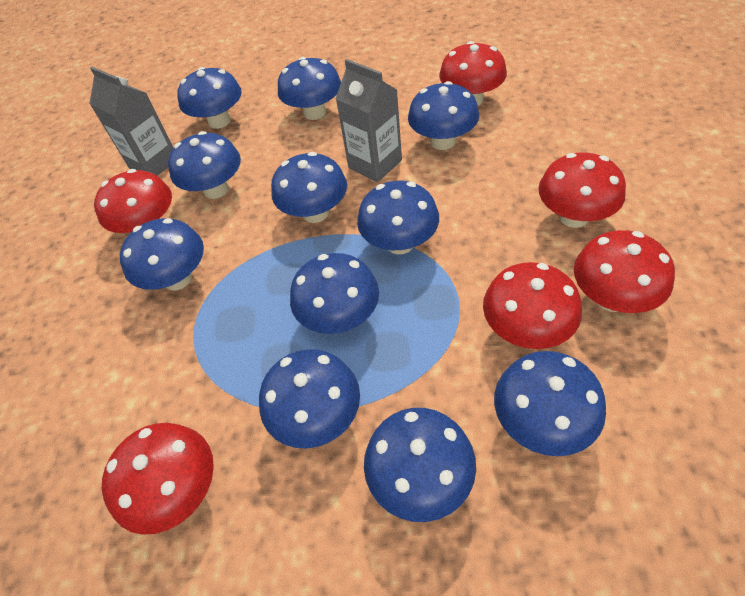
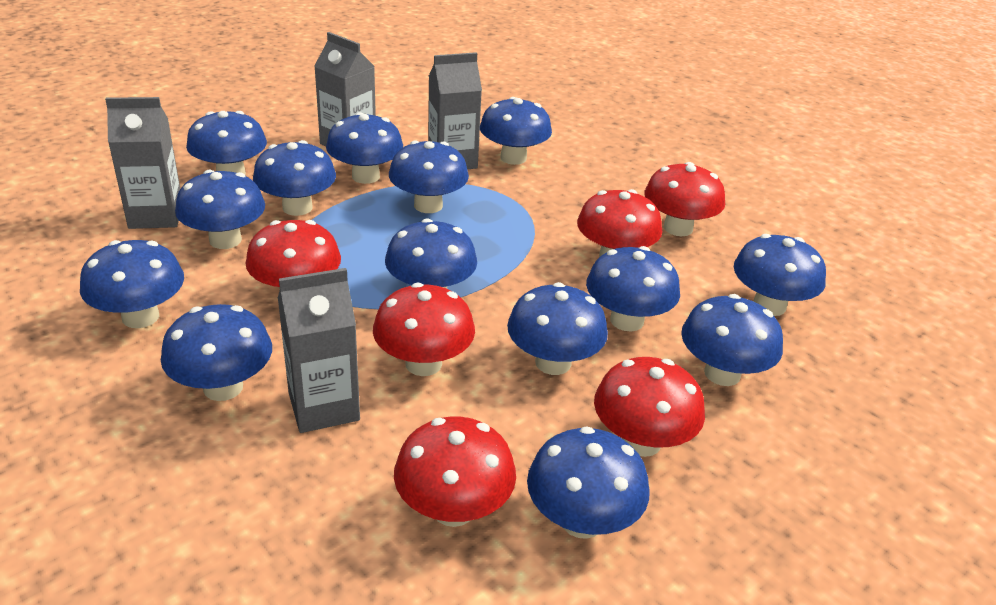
blue mushroom: [120,218,204,290] [168,131,241,199] [177,67,242,129] [259,349,360,449] [271,152,347,223] [278,57,341,120] [290,253,379,334] [357,181,439,254] [364,408,476,522] [408,81,479,150] [494,351,606,456] = 11 -> [80,240,184,328] [161,304,272,401] [175,170,265,249] [186,111,267,174] [253,140,336,216] [326,112,403,184] [385,218,477,289] [389,140,469,213] [480,97,552,165] [507,282,608,375] [527,426,649,539] [586,246,680,332] [681,294,783,386] [734,234,826,316] = 14
grey carton: [89,67,173,176] [336,59,402,182] = 2 -> [105,97,180,229] [278,268,360,433] [314,32,376,147] [428,52,482,169] = 4

